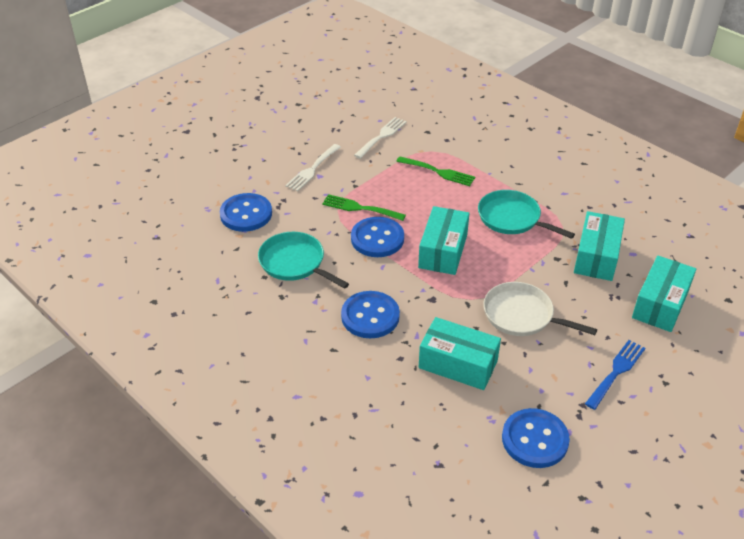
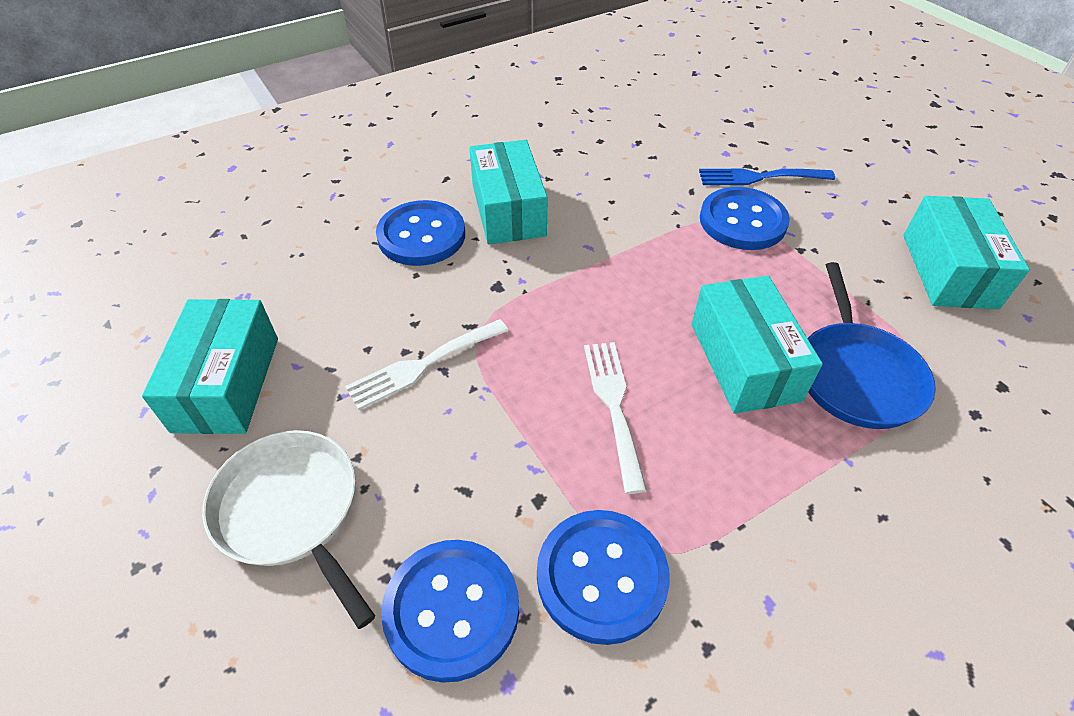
blue pan: none = 0 -> [808,262,936,429] = 1
green fork: [322,194,406,221] [396,157,475,186] = 2 -> none = 0
turquoise pan: [258,232,349,289] [478,190,575,239] = 2 -> none = 0

